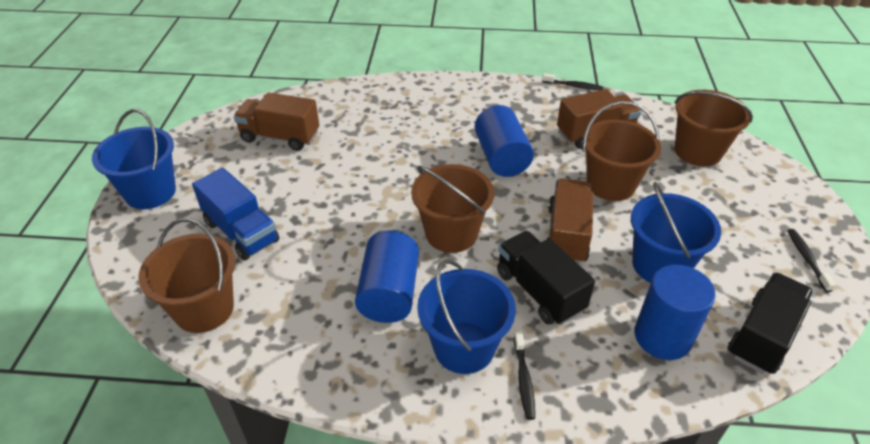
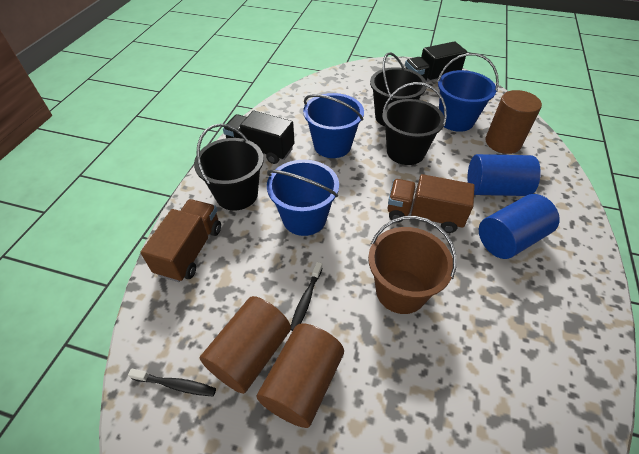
black bucket: none = 0 -> [194,124,264,210] [370,52,427,126] [382,82,447,165] = 3
black toothbrush: [514,331,535,420] [542,74,603,90] [788,229,836,292] = 3 -> [128,369,216,397] [291,262,322,331] = 2
blue cylinder: [355,231,419,323] [475,105,534,177] [634,265,716,360] = 3 -> [467,154,541,196] [479,194,560,259] = 2
blue truck: [192,168,280,260] = 1 -> none = 0
brown bucket: [138,218,235,333] [411,164,494,253] [583,101,661,201] [675,90,753,166] = 4 -> [368,216,456,314] = 1
brown cylinder: none = 0 -> [200,296,291,394] [256,323,344,428] [485,90,542,154] = 3
brown truck: [233,92,319,151] [547,179,593,264] [557,89,642,149] = 3 -> [140,199,221,282] [387,174,475,233] = 2

